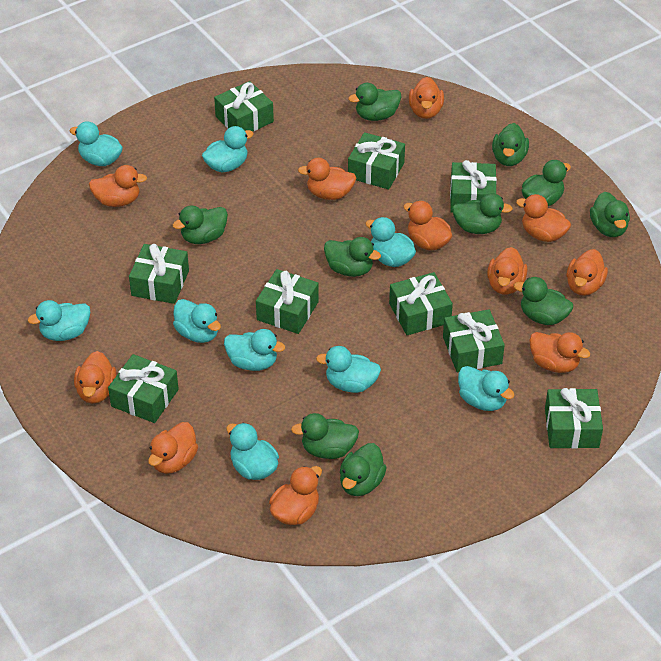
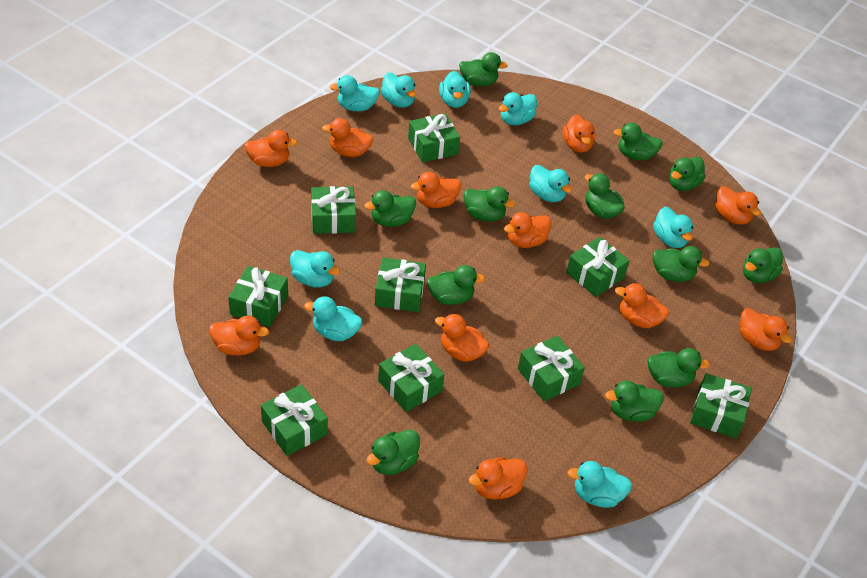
green duck: [173,205,228,244] [291,413,359,459] [324,237,381,277] [340,443,387,496] [348,83,401,121] [452,193,513,234] [492,123,529,166] [514,277,573,325] [522,160,571,206] [590,192,630,237] = 10 -> [364,190,416,227] [366,430,420,475] [427,265,485,305] [459,52,508,86] [463,187,515,222] [585,173,625,219] [605,381,664,422] [613,123,663,160] [647,348,710,387] [653,246,709,282] [669,157,706,191] [743,247,783,283] = 12

